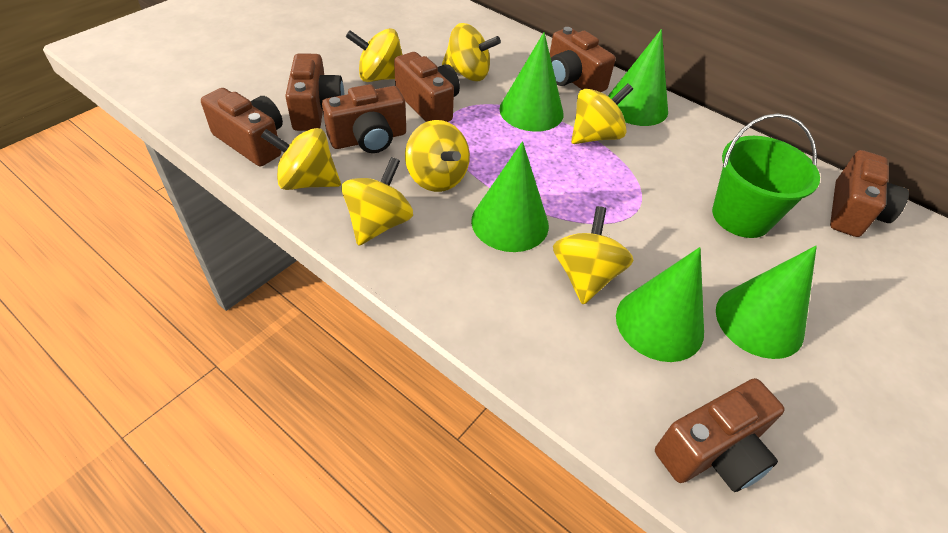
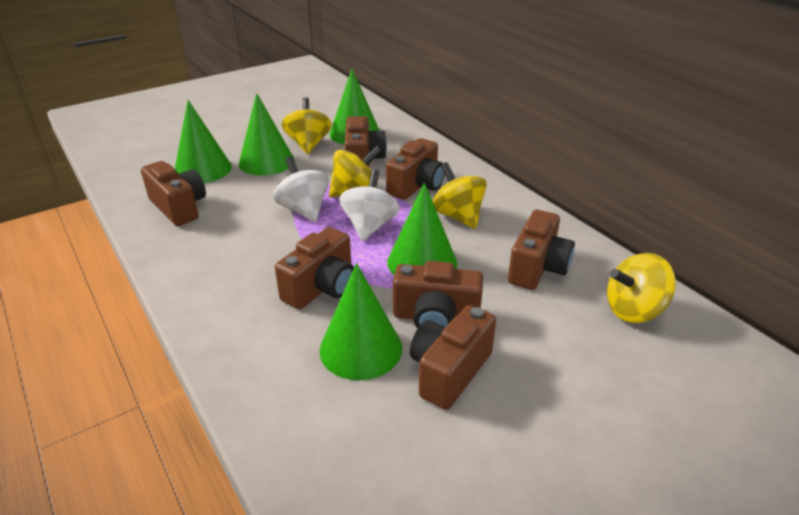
green bucket: [712,113,820,238] = 1 -> none = 0
white spinning top: none = 0 -> [273,156,329,222] [339,169,400,241] = 2
yellow spinning top: [260,128,341,190] [341,157,413,246] [346,28,403,82] [405,120,470,192] [442,23,501,81] [553,206,634,304] [571,83,633,144] = 7 -> [282,97,332,154] [329,146,382,197] [432,162,487,229] [607,253,676,323] = 4

